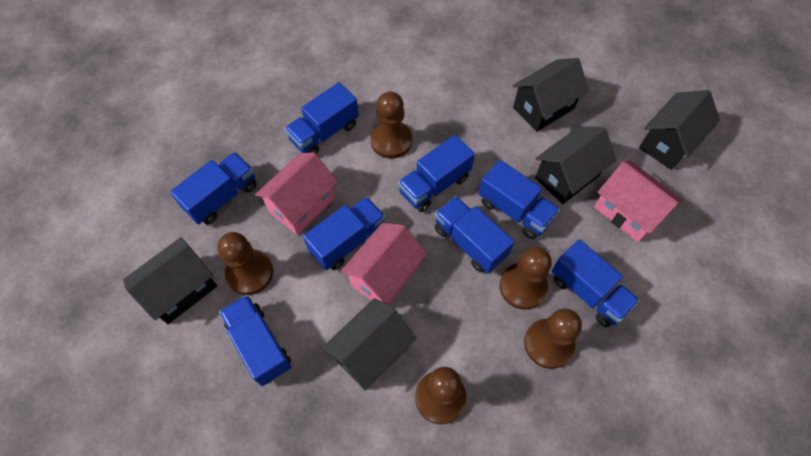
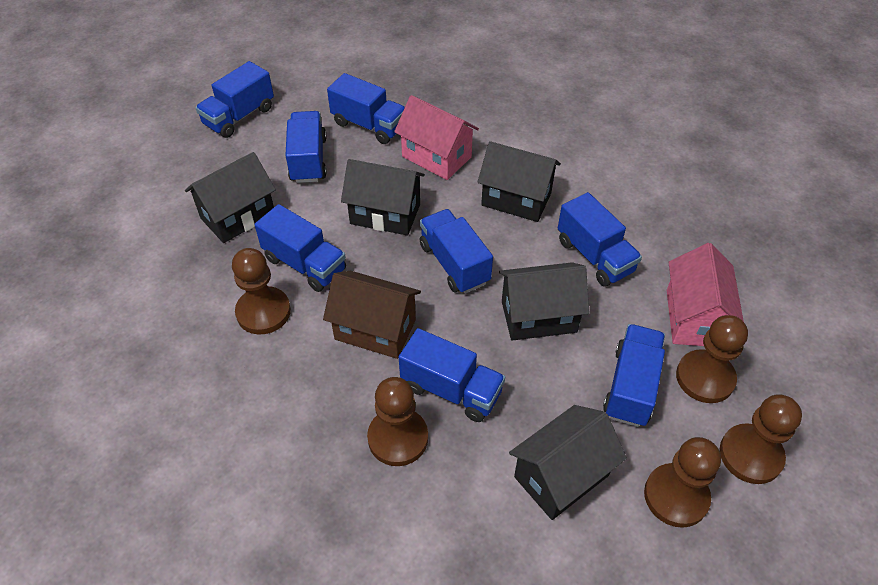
brown house: none = 0 -> [323,271,421,359] = 1
pink house: [255,152,338,235] [341,223,427,305] [594,161,682,242] = 3 -> [394,95,479,180] [667,243,744,346] = 2

